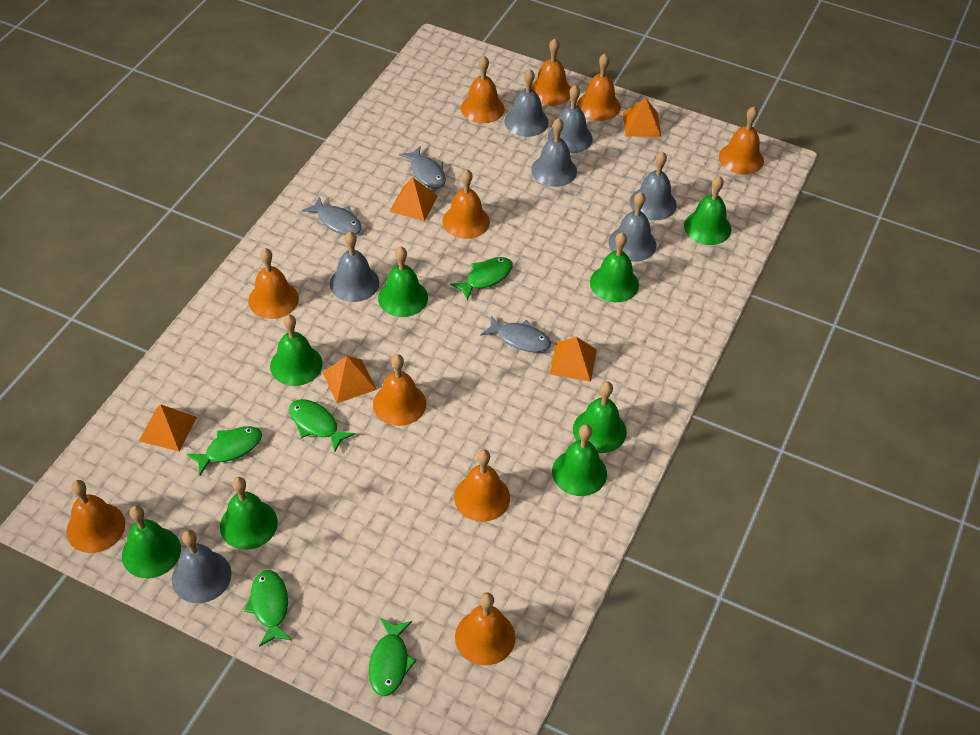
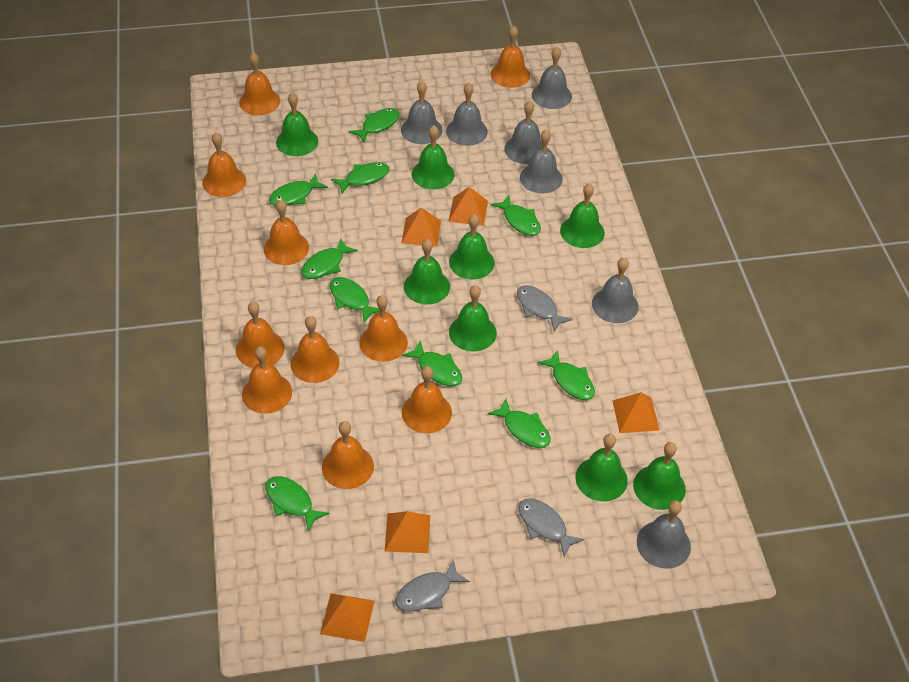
green fish: [187,426,262,475] [244,570,292,647] [289,399,355,452] [369,618,416,696] [450,257,513,301] = 5 -> [265,476,329,532] [269,173,328,206] [301,238,358,279] [330,277,380,323] [331,162,389,194] [349,108,400,143] [402,340,462,386] [488,399,550,448] [491,195,541,236] [538,350,595,400] = 10

